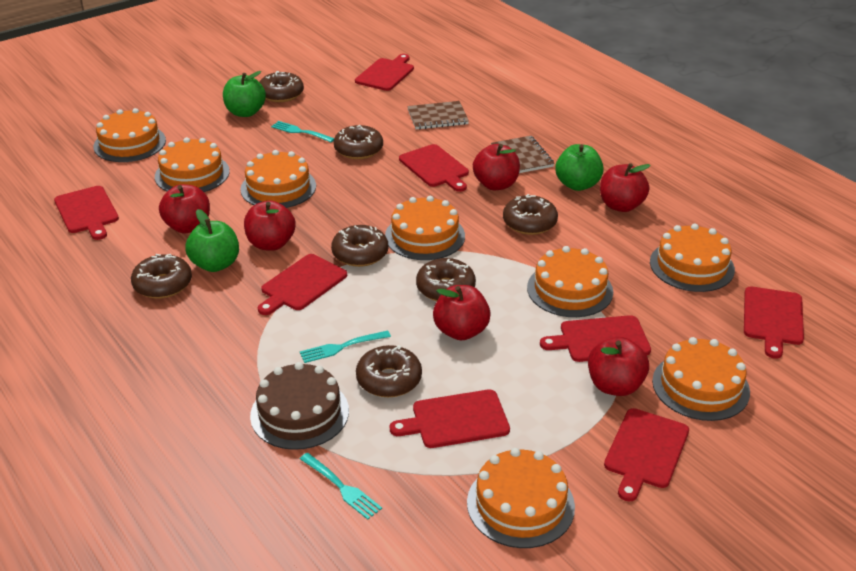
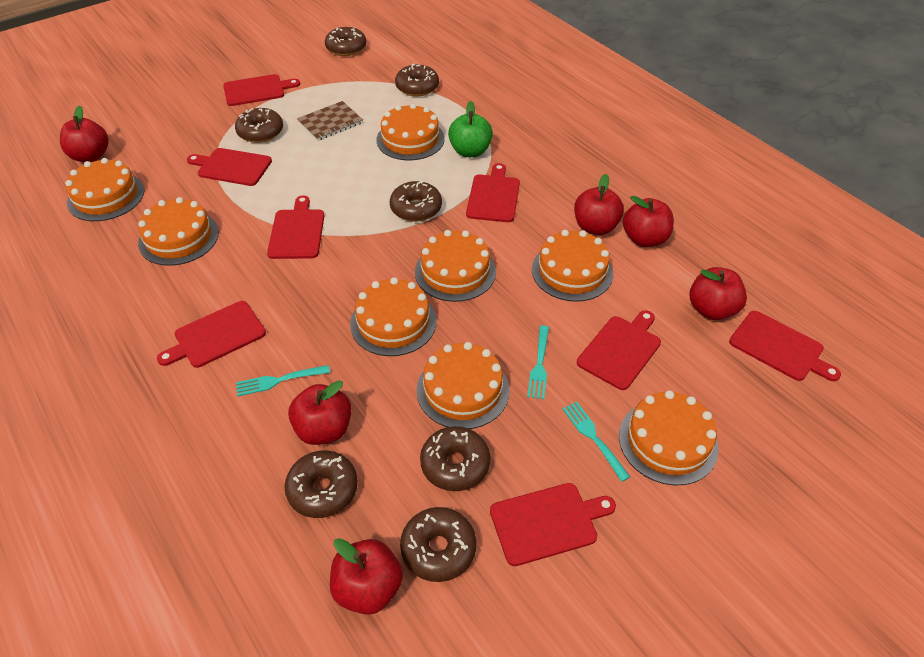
brown cake: [250,362,349,450] = 1 -> none = 0
brown notebook: [407,101,469,130] [491,136,554,173] = 2 -> [297,101,363,141] = 1
green apple: [185,209,239,272] [223,71,266,117] [555,144,604,191] = 3 -> [448,101,493,157] = 1

